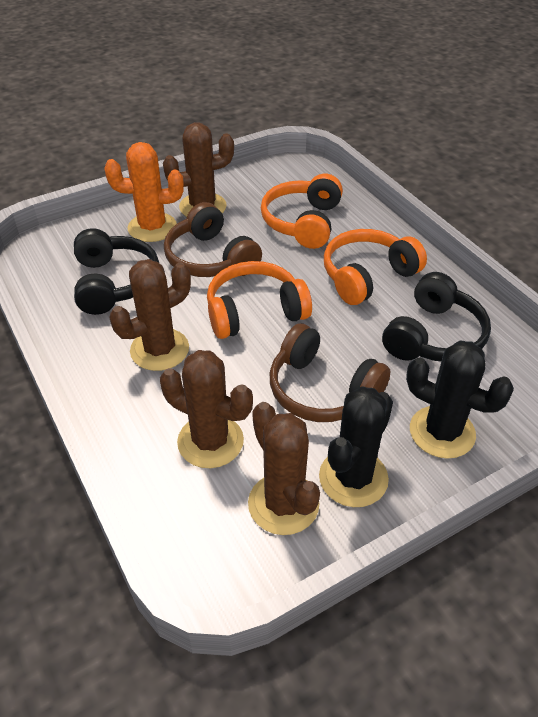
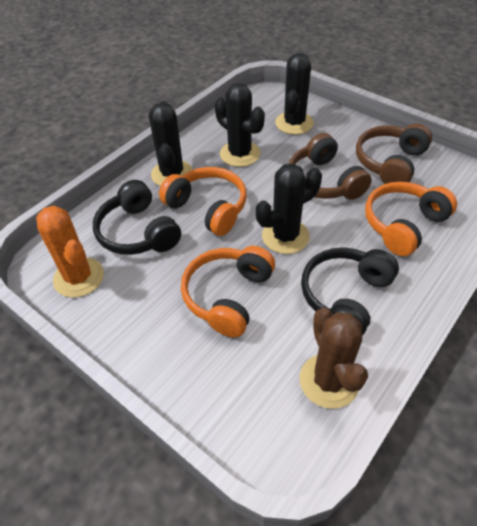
black cactus: [319,386,393,507] [406,340,514,459] = 2 -> [149,101,193,186] [215,83,265,167] [256,163,322,254] [275,53,314,135] = 4
brown cactus: [109,259,191,371] [160,350,253,468] [163,122,234,217] [248,402,320,535] = 4 -> [300,308,368,409] = 1

